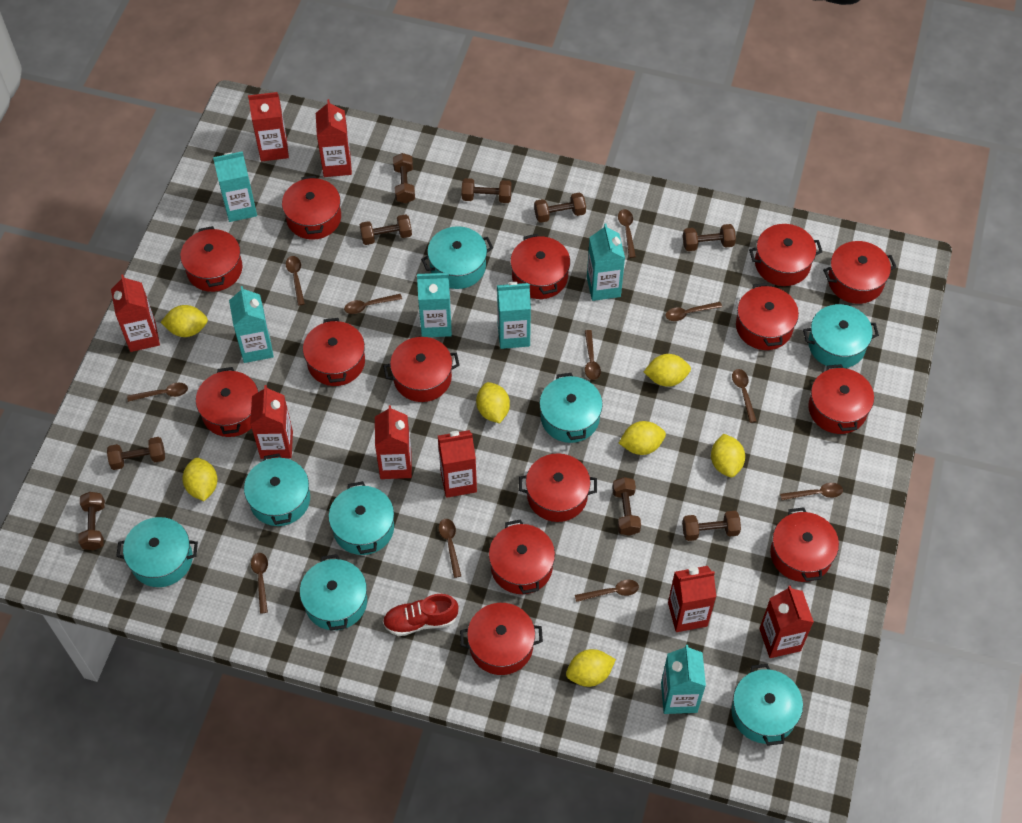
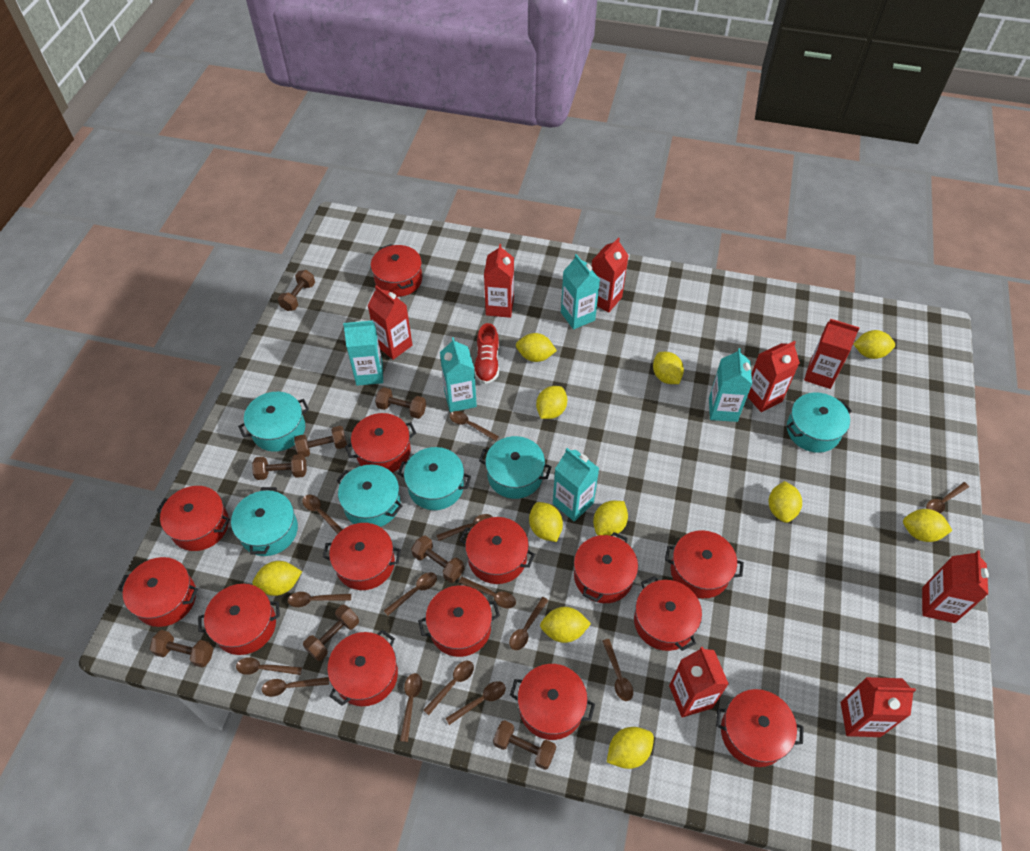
brown dumbbell: [78,492,105,550] [107,437,165,470] [360,214,412,245] [393,153,415,203] [461,178,512,203] [534,192,586,223] [613,477,641,536] [682,511,741,541] [683,224,736,251] = 9 -> [150,630,213,668] [252,454,307,480] [278,270,315,311] [294,426,347,457] [303,605,359,661] [375,387,426,419] [411,535,464,583] [493,720,556,770] = 8
brown spoon: [127,383,188,402] [251,553,268,614] [286,256,305,306] [344,294,402,314] [439,519,461,578] [575,580,639,602] [585,330,601,380] [618,209,636,258] [666,302,722,321] [732,369,757,423] [780,483,843,500] = 11 -> [236,657,302,675] [262,677,329,697] [288,592,351,607] [302,494,343,534] [383,572,437,616] [400,673,422,742] [424,661,474,715] [437,514,493,541] [445,681,506,725] [450,411,499,441] [459,577,516,608] [509,597,549,650] [602,639,633,701] [926,482,969,513] = 14
turquoise carton: [213,151,257,222] [229,286,274,363] [417,273,452,337] [497,282,531,349] [587,224,625,301] [661,645,706,714] = 6 -> [343,321,383,386] [440,337,477,412] [553,448,599,522] [561,254,600,330] [709,348,752,422] = 5
turquoise pot: [116,517,198,587] [244,453,310,526] [300,554,367,631] [329,481,394,555] [421,226,493,289] [539,373,603,443] [731,664,803,746] [803,304,879,368] = 8 -> [231,487,298,556] [238,392,309,452] [336,464,402,527] [398,447,471,510] [479,436,552,499] [787,392,852,453] = 6
yellow lemon: [161,305,208,337] [182,458,217,501] [476,382,510,423] [566,649,616,687] [619,421,666,455] [644,354,691,387] [711,434,745,477] = 7 -> [252,561,302,596] [516,333,557,362] [529,502,563,542] [536,386,567,419] [540,607,591,643] [593,501,628,536] [607,727,654,769] [653,352,684,384] [769,481,802,523] [853,330,895,359] [903,509,953,542] = 11

